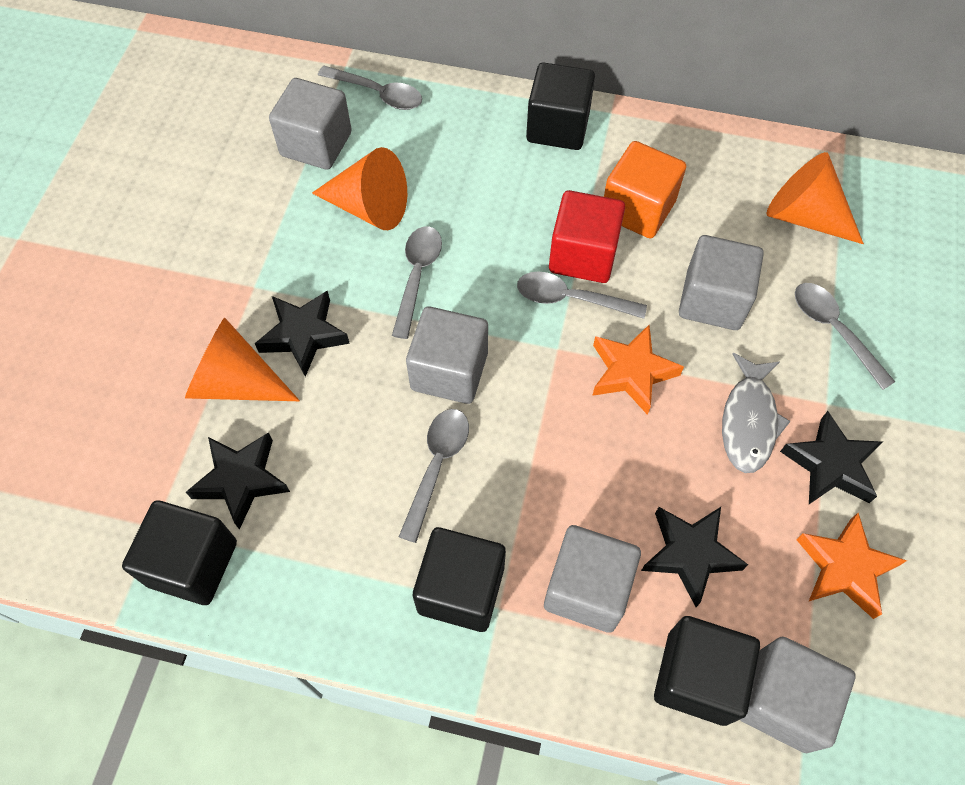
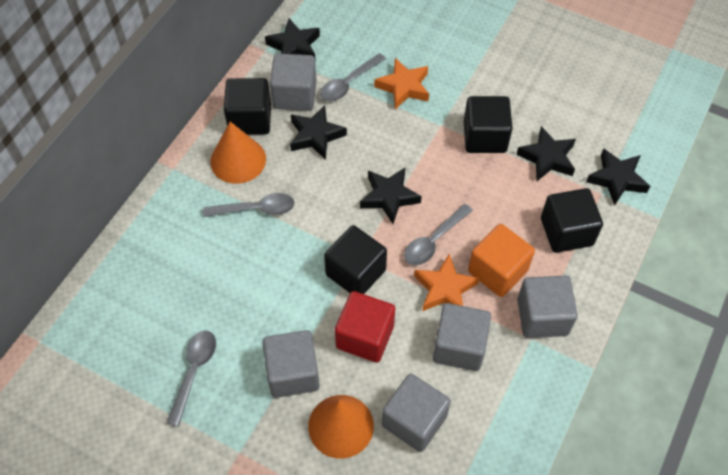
black star: [186,432,290,530] [255,291,350,377] [641,507,748,607] [780,411,882,504] = 4 -> [265,18,320,62] [290,105,347,160] [360,168,422,224] [516,126,576,181] [586,148,650,206] = 5
grey fish: [722,353,791,473] = 1 -> none = 0
grey spoon: [318,66,422,110] [392,227,442,339] [399,409,469,543] [517,271,647,319] [795,283,895,390] = 5 -> [166,331,216,427] [203,193,295,217] [320,53,386,102] [404,204,473,265] = 4
orange cone: [185,318,300,401] [312,147,407,230] [767,152,864,244] = 3 -> [210,122,266,184] [308,395,374,459] = 2

